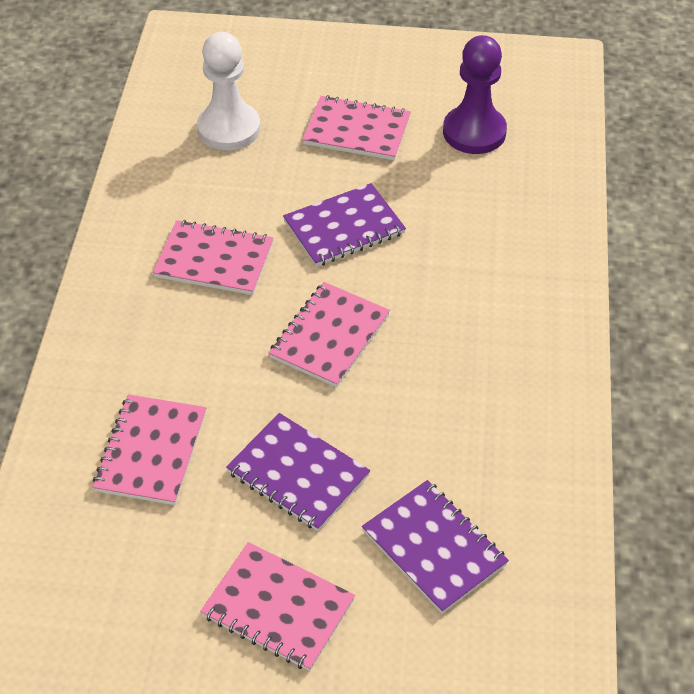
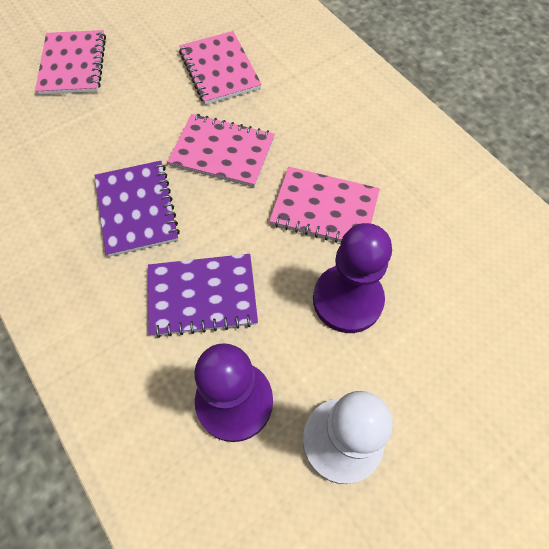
pink notebook: [93,394,206,505] [153,220,274,295] [200,542,355,671] [269,282,390,387] [302,95,411,160] = 5 -> [35,30,106,95] [167,114,275,187] [179,31,262,105] [269,167,380,243] = 4
purple notebook: [226,413,370,531] [283,183,406,267] [362,480,509,614] = 3 -> [94,161,180,257] [148,254,258,338] = 2
purple pawn: [443,35,507,154] = 1 -> [194,343,273,442] [313,223,392,333] = 2

